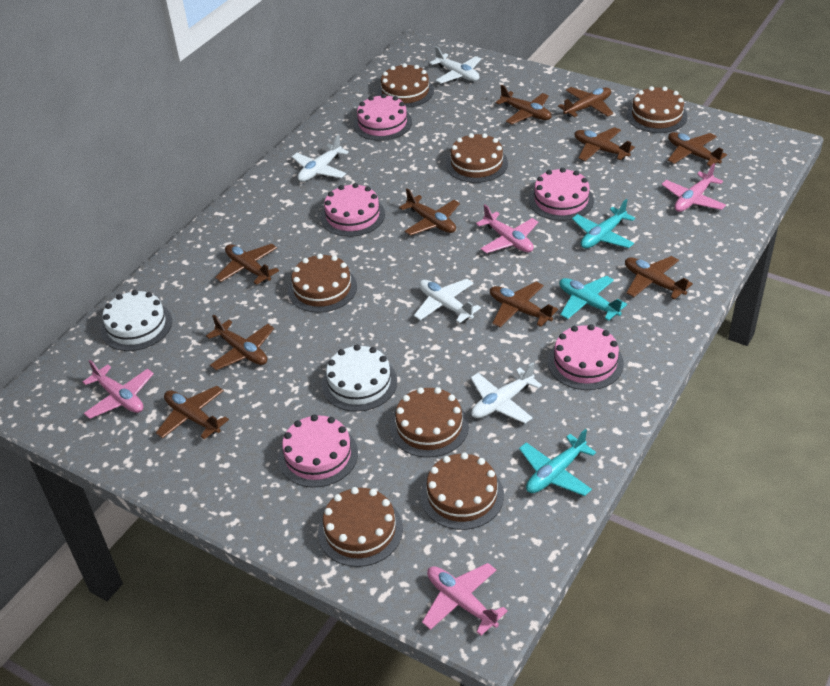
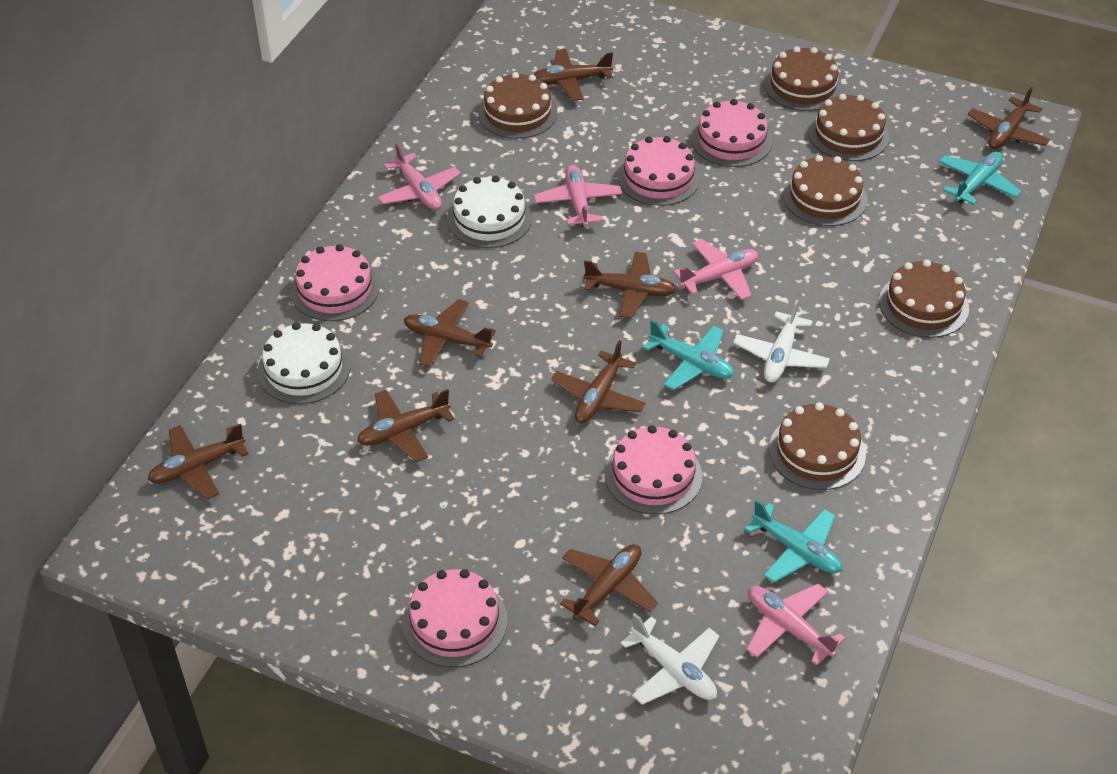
brown cake: [288,254,357,313] [318,487,403,567] [377,63,434,108] [390,387,469,458] [421,452,504,530] [446,133,508,183] [627,86,688,133] = 7 -> [478,72,558,139] [764,46,842,111] [769,402,866,490] [783,155,867,226] [808,94,890,161] [879,260,969,338] = 6
brown plane: [156,386,229,439] [206,314,274,370] [215,244,279,285] [399,188,460,236] [490,282,558,327] [495,85,551,124] [558,87,613,117] [574,127,635,161] [625,256,693,299] [668,132,727,166] = 10 -> [148,424,249,499] [357,389,455,462] [404,299,496,367] [534,49,613,101] [551,340,646,423] [560,544,658,626] [584,252,677,318] [968,87,1050,149] = 8
white plane: [292,135,349,182] [414,279,481,323] [429,46,481,83] [471,363,542,423] = 4 -> [620,613,719,705] [733,299,830,382] = 2

